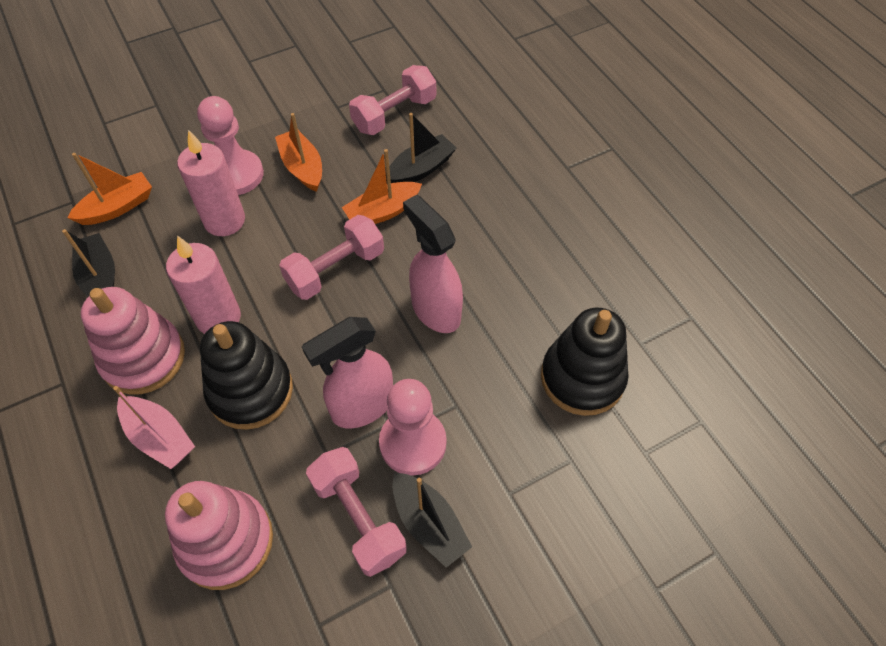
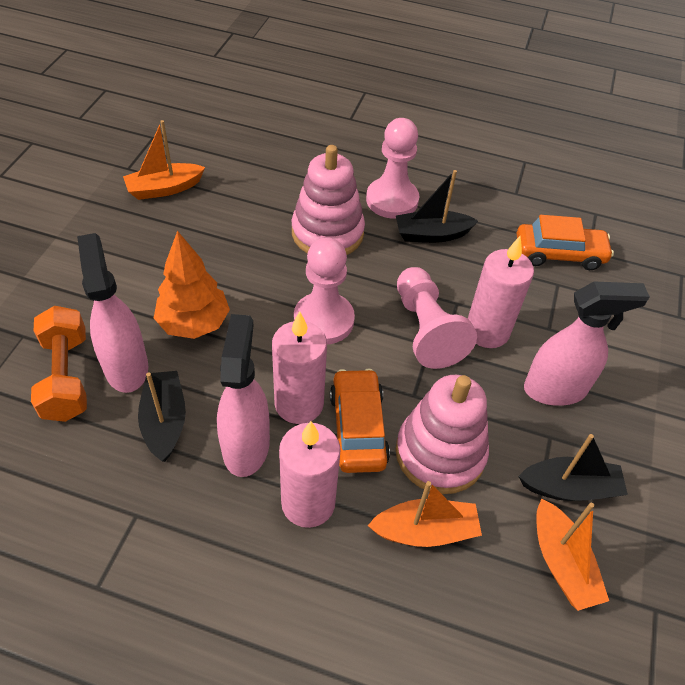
black stacking toy: [200,321,293,430] [541,308,629,416] = 2 -> none = 0
orange car: none = 0 -> [330,369,390,473] [517,215,614,270] = 2
orange dumbbell: none = 0 -> [31,306,87,422] = 1
orange tree: none = 0 -> [154,231,230,339] = 1
pink boat: [113,386,195,469] = 1 -> none = 0
pink candle: [166,235,241,334] [177,130,245,236] = 2 -> [272,311,327,424] [279,421,341,528] [468,236,534,348] = 3
pink dumbbell: [279,215,384,300] [306,447,407,577] [349,65,436,135] = 3 -> none = 0
pink pawn: [197,96,264,195] [379,379,446,476] = 2 -> [294,237,355,344] [366,118,419,219] [397,267,477,369] = 3
pink spray bottle: [302,317,393,428] [403,195,463,333] = 2 -> [77,233,148,393] [217,314,270,477] [524,281,650,406] = 3

